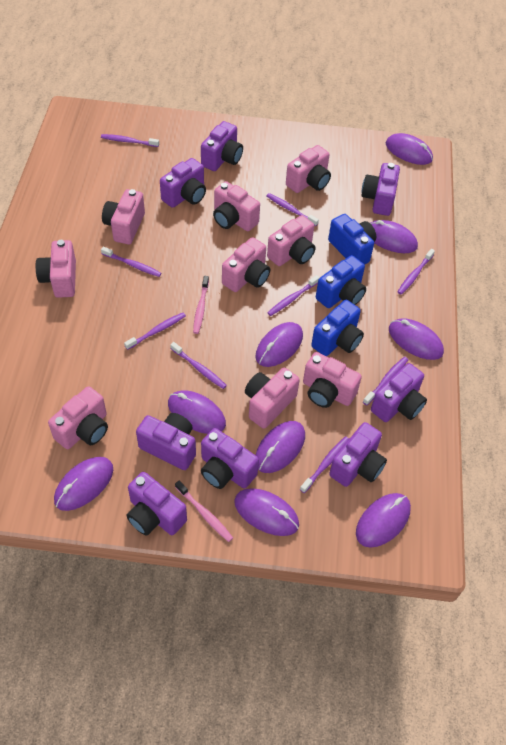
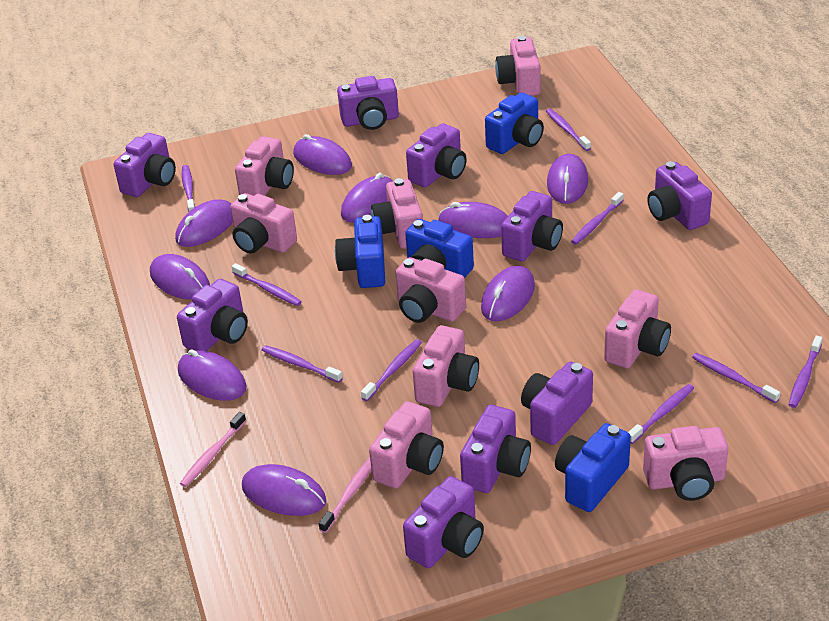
blue camera: [311,300,364,356] [316,255,366,308] [328,214,376,265] = 3 -> [335,215,385,288] [405,219,474,278] [485,92,544,154] [555,423,631,512] = 4
purple camera: [126,472,187,536] [136,413,196,470] [160,158,206,208] [201,121,243,171] [201,428,259,489] [329,422,387,487] [361,163,400,216] [371,363,427,422] = 8 -> [114,133,176,197] [177,279,248,351] [337,76,399,130] [403,476,484,568] [406,123,467,188] [460,405,531,493] [501,191,563,262] [521,362,593,445] [647,162,712,230] = 9

